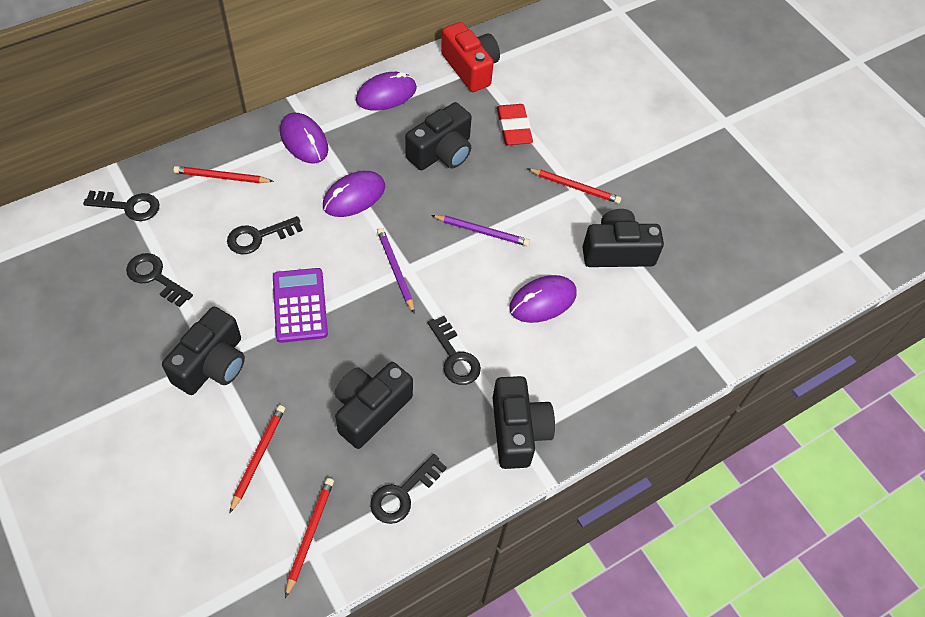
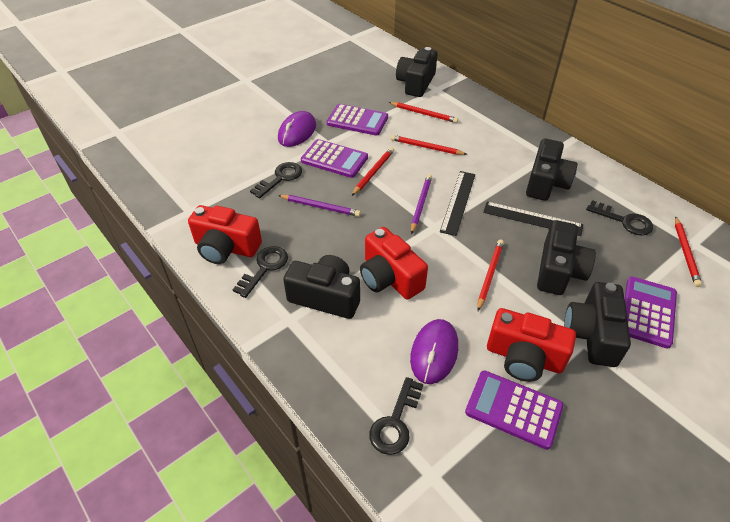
black key: [83,191,159,221] [126,253,193,307] [227,216,303,255] [370,454,447,524] [428,316,481,385] = 5 -> [233,246,288,298] [250,162,302,198] [369,377,423,455] [586,200,653,236] = 4
black ruler: none = 0 -> [440,171,475,236] [483,202,583,236] = 2
purple calculator: [273,268,328,343] = 1 -> [301,139,368,178] [327,104,388,136] [465,371,563,450] [624,277,677,349] = 4
purple mouse: [280,113,328,164] [323,171,385,217] [356,72,417,111] [509,275,577,323] = 4 -> [278,111,316,147] [410,319,458,384] = 2
red camera: [441,22,500,92] = 1 -> [188,205,262,264] [360,227,428,299] [487,308,576,382] = 3
red eraser: [497,104,533,145] = 1 -> none = 0
red pencil: [174,166,274,183] [229,405,285,514] [285,478,334,598] [527,168,621,204] = 4 -> [352,147,394,196] [389,102,458,123] [391,135,466,155] [477,240,504,311] [675,216,702,287] = 5

